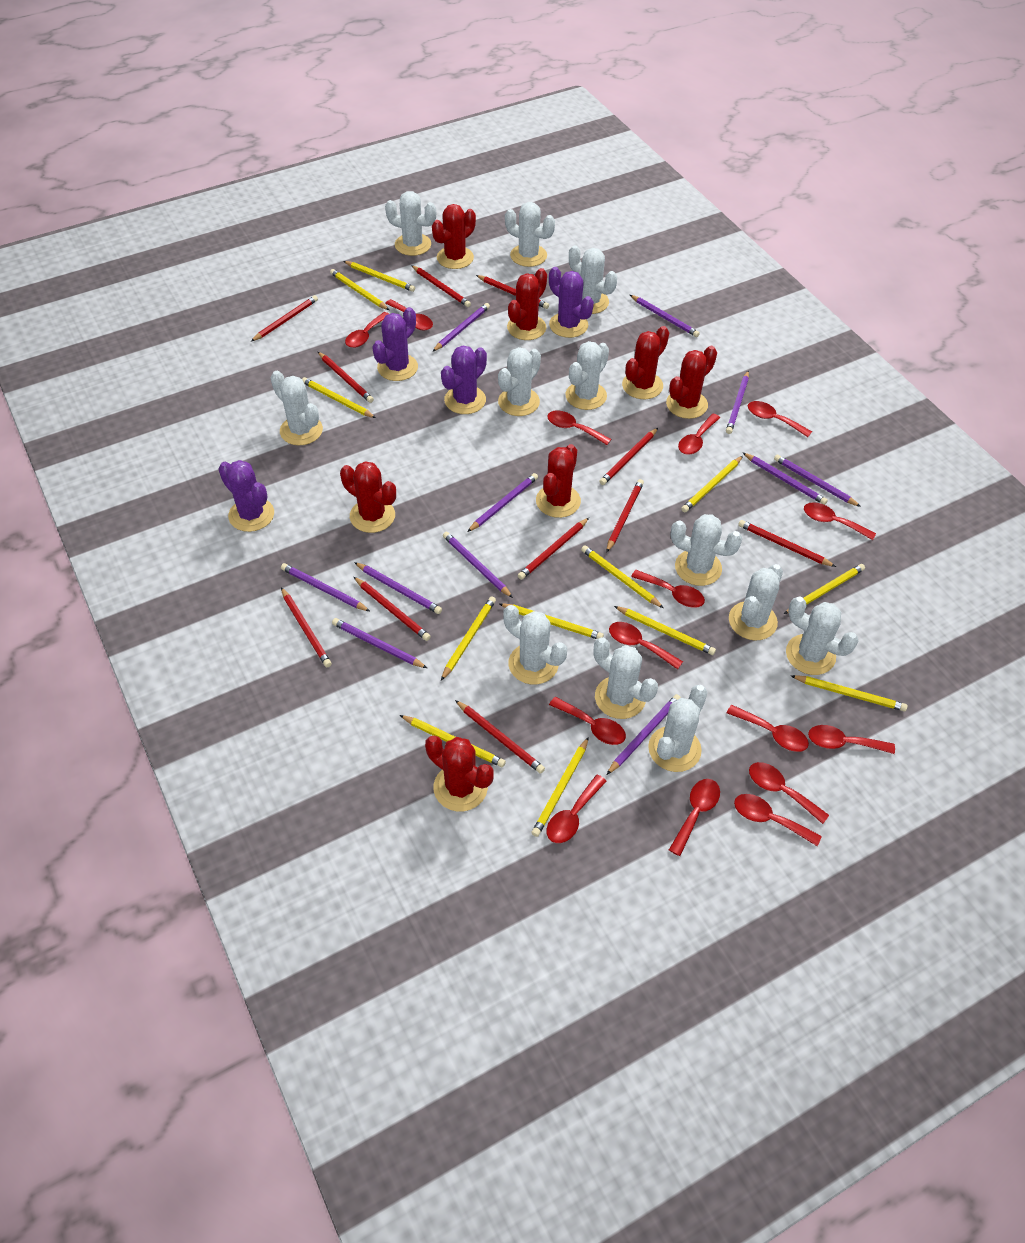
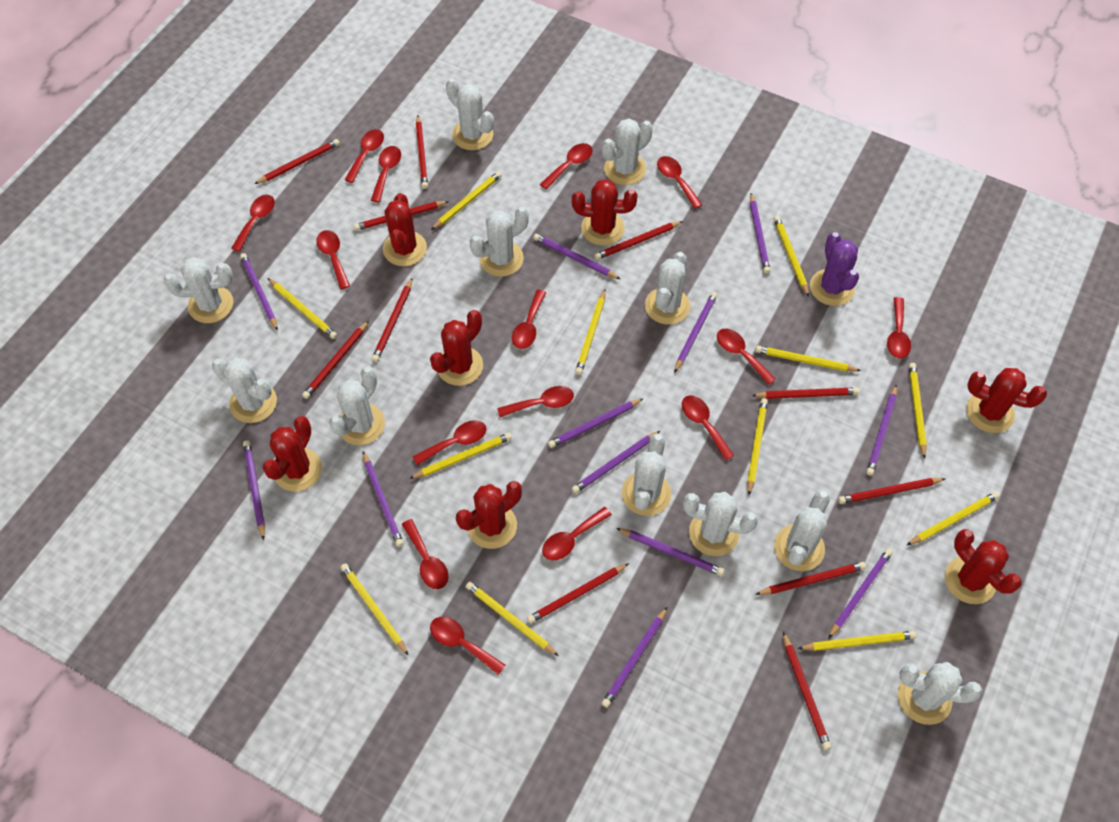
purple cactus: [218,460,274,532] [372,307,418,381] [441,346,487,414] [549,267,594,338] = 4 -> [810,232,859,306] = 1
purple pencil: [281,563,370,611] [332,618,427,668] [354,562,442,614] [432,303,490,352] [443,532,513,598] [467,473,538,532] [607,694,681,775] [630,295,700,337] [726,371,749,434] [742,452,828,505] [774,454,861,507] = 11 -> [240,253,278,331] [243,440,265,540] [363,451,404,547] [533,234,620,279] [548,398,644,448] [572,431,660,493] [602,607,667,708] [617,528,725,576] [674,292,717,373] [750,193,770,274] [828,548,893,639] [866,384,897,476] = 12
white cactus: [271,371,323,445] [385,191,436,256] [498,347,541,416] [503,605,567,684] [505,202,555,267] [565,341,609,410] [569,246,617,314] [594,637,658,719] [648,685,707,772] [671,514,742,586] [729,564,783,640] [786,596,858,675] = 12 -> [164,257,233,323] [212,358,277,423] [329,367,385,445] [446,78,494,150] [470,207,529,277] [602,119,653,185] [622,434,671,516] [645,252,690,325] [683,492,758,556] [774,490,830,571] [898,662,983,725] = 11

